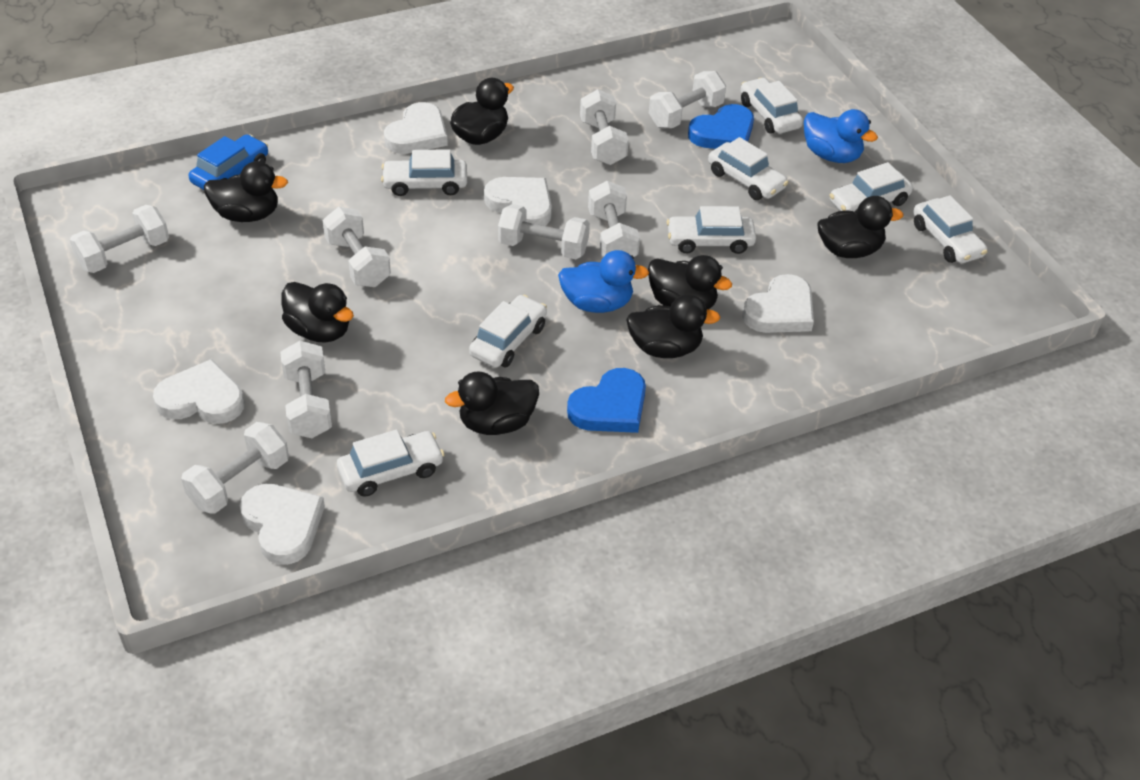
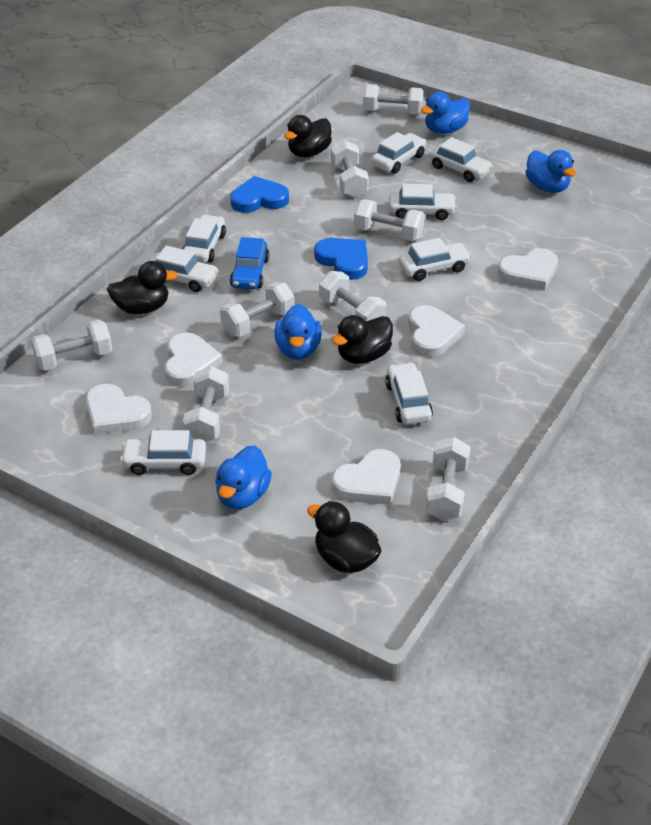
black duck: [204,161,288,222] [281,282,354,343] [445,371,539,435] [450,78,514,145] [626,294,721,358] [648,255,732,309] [817,196,903,258] = 7 -> [107,261,178,314] [284,115,332,157] [307,501,381,573] [332,315,393,364] = 4
blue duck: [558,250,649,313] [804,109,878,163] = 2 -> [215,445,272,509] [275,304,322,360] [420,92,470,134] [526,150,576,193] = 4

